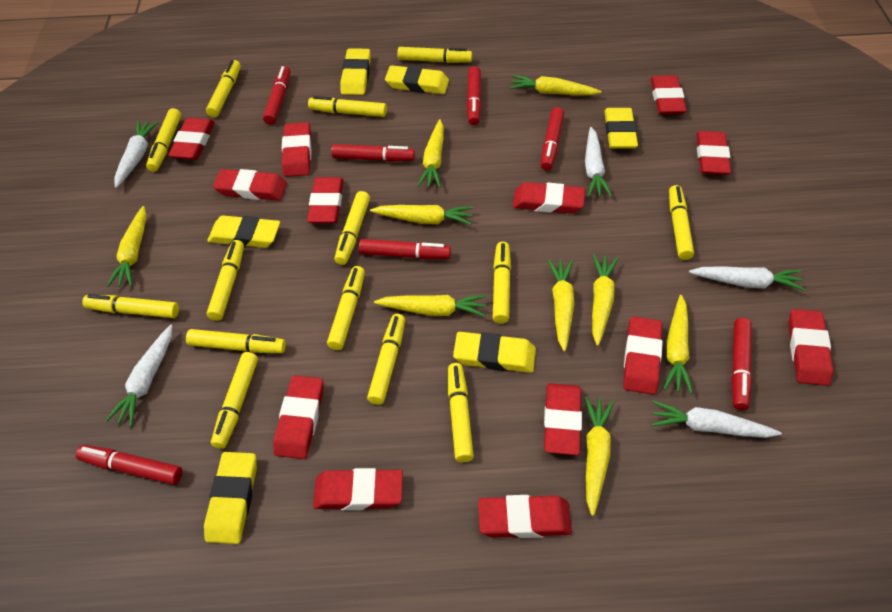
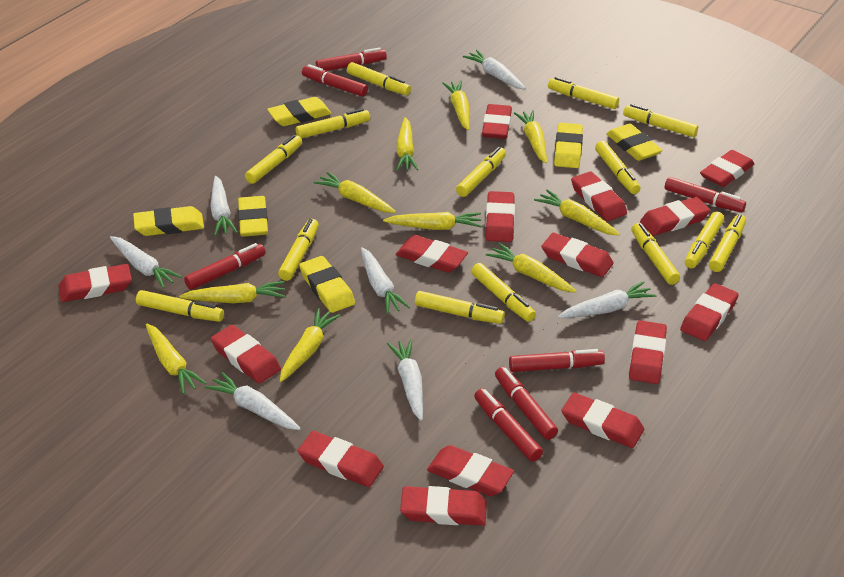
red eraser: [168,118,215,160] [213,169,287,201] [273,375,324,459] [282,122,311,177] [307,177,343,223] [313,468,403,510] [478,495,572,538] [513,182,585,214] [544,383,582,455] [623,316,663,395] [650,75,687,114] [696,131,731,175] [788,309,833,386] = 13 -> [59,264,132,302] [211,325,281,384] [298,431,384,487] [395,235,468,273] [400,486,487,526] [427,445,514,496] [482,104,512,139] [486,191,515,242] [542,233,614,277] [561,392,644,448] [571,171,627,221] [629,320,667,384] [640,197,710,236] [680,283,739,341] [700,150,754,187] = 15
white carrot: [105,325,172,427] [114,120,159,188] [585,127,612,197] [651,401,782,438] [689,266,805,291] = 5 -> [110,236,182,289] [205,372,301,430] [210,176,238,236] [361,247,410,314] [387,339,423,421] [463,50,526,89] [558,281,657,318] = 7
yellow carrot: [107,206,146,287] [370,205,473,225] [374,295,486,317] [417,119,444,188] [510,75,601,95] [547,259,575,352] [585,397,614,516] [592,254,618,346] [664,295,693,394] = 9 -> [146,324,207,394] [179,281,286,303] [280,308,341,382] [314,172,396,213] [383,212,482,230] [396,117,418,171] [442,81,470,130] [486,243,576,292] [514,110,547,163] [534,189,620,236] = 10

